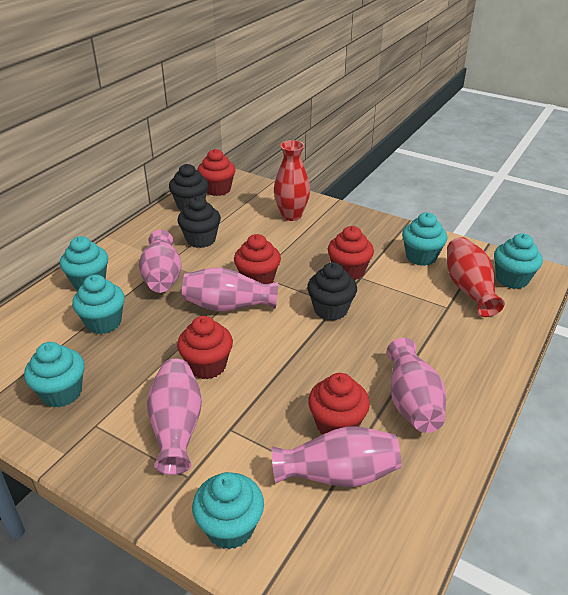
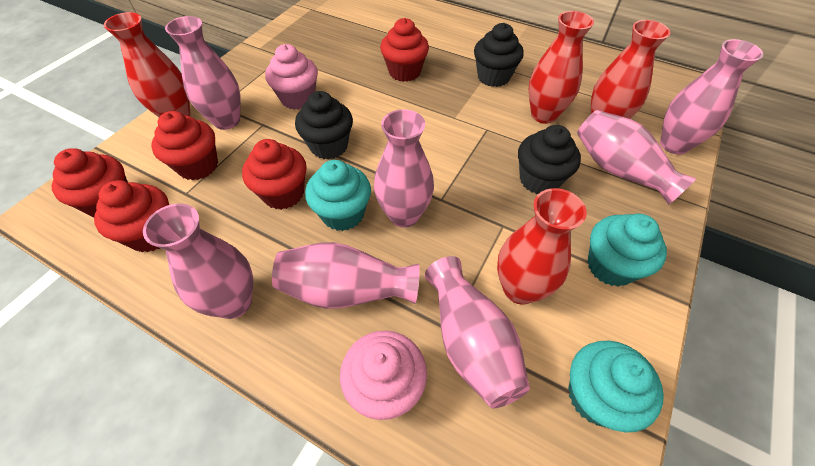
pink cupcake: none = 0 -> [265,44,318,110] [340,331,427,420] = 2
pink vase: [139,230,182,293] [147,359,202,475] [182,267,278,311] [272,426,401,487] [387,338,446,433] = 5 -> [143,203,253,319] [165,16,241,130] [272,242,420,309] [374,109,434,227] [425,256,530,408] [577,110,697,205] [660,39,763,155] = 7
red vase: [274,140,310,221] [447,237,505,317] = 2 -> [104,12,191,117] [497,188,587,305] [529,11,594,124] [591,20,671,119] = 4
turquoise cupcake: [24,342,85,407] [60,236,108,290] [72,275,125,334] [192,472,264,549] [402,212,447,266] [494,233,543,289] = 6 -> [305,160,371,231] [568,341,664,433] [587,214,667,286] = 3

